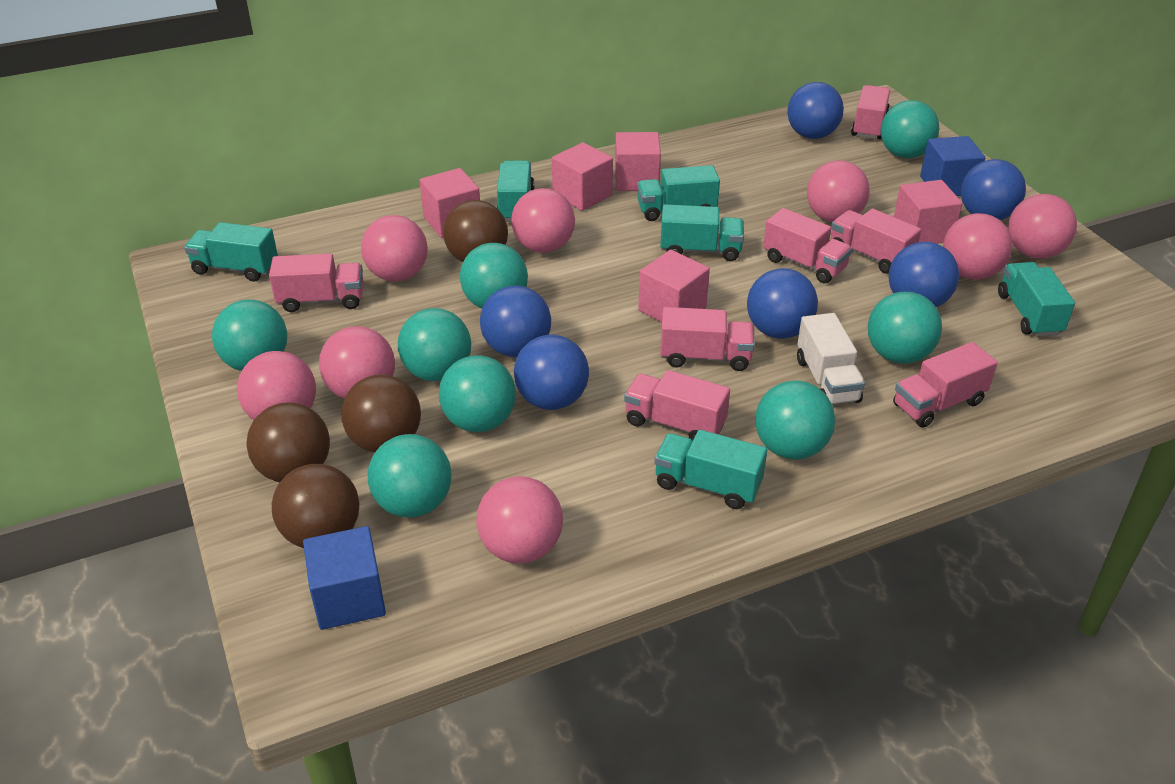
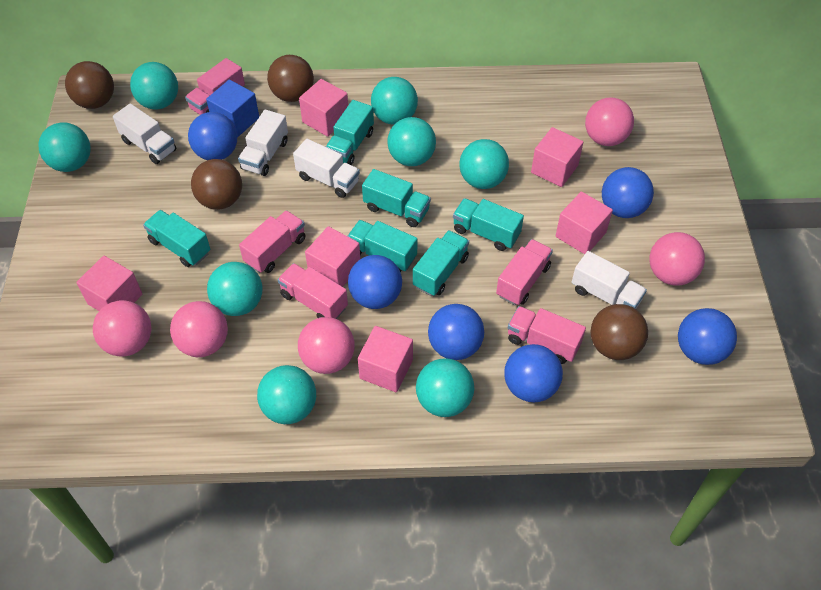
blue cube: [303,526,386,630] [920,136,985,196] = 2 -> [206,80,259,137] = 1
pink ball: [237,351,316,420] [319,326,395,399] [361,215,428,282] [476,476,563,563] [511,188,575,253] [807,160,870,222] [943,213,1012,280] [1008,194,1077,259] = 8 -> [93,300,152,356] [170,301,228,357] [298,317,354,374] [585,98,634,146] [649,232,705,285] = 5
pink cube: [420,168,480,238] [552,142,613,211] [615,132,661,191] [638,250,710,322] [894,180,962,244] = 5 -> [76,256,142,311] [299,79,348,137] [305,226,360,287] [358,326,413,392] [531,127,583,187] [556,191,613,254] = 6
pink truck: [269,254,364,312] [624,370,730,440] [660,307,755,371] [763,208,852,284] [831,208,921,274] [851,85,890,139] [893,342,998,428] = 7 -> [185,58,245,115] [239,210,305,273] [277,263,348,319] [496,239,553,305] [508,306,586,364] = 5
white truck: [797,313,865,405] = 1 -> [113,104,177,164] [238,110,288,176] [293,139,360,198] [572,251,647,309] = 4

